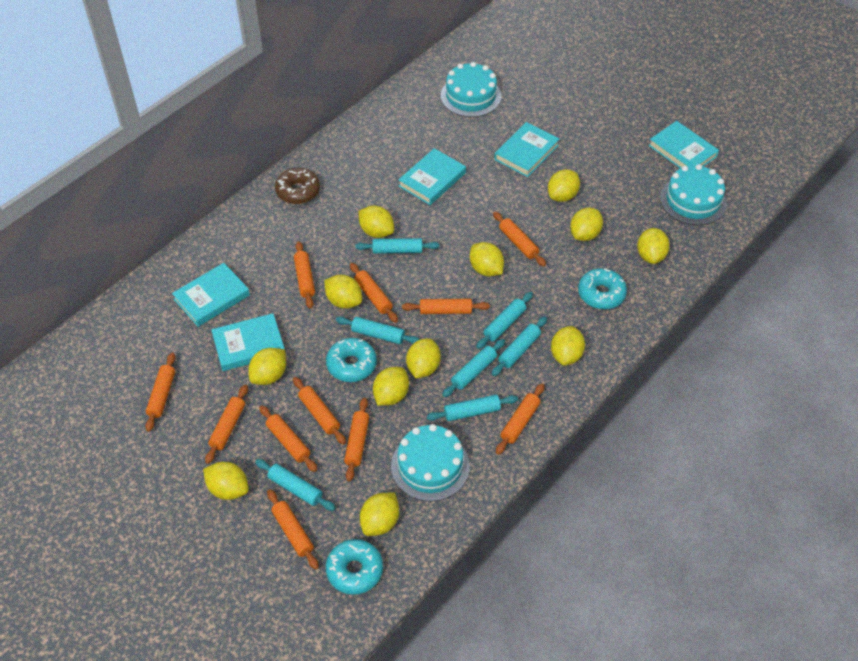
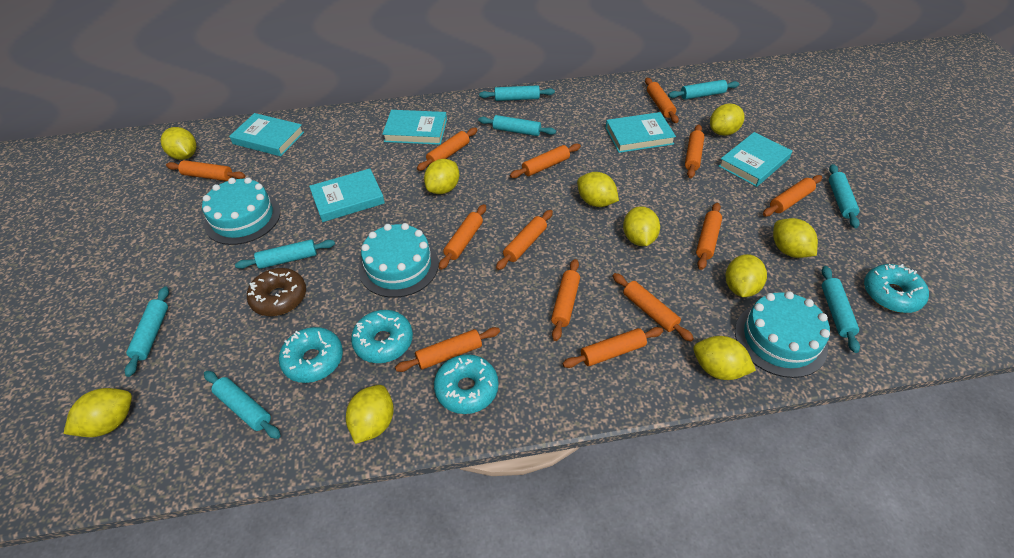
orange rolling pin: [145,352,175,432] [205,385,248,464] [259,405,317,472] [267,489,319,570] [293,377,346,444] [294,241,315,309] [344,398,369,482] [350,263,398,322] [402,299,490,314] [493,212,546,266] [496,383,545,455] = 11 -> [166,160,245,181] [395,327,500,372] [417,128,477,171] [439,204,486,270] [496,210,553,270] [510,143,581,178] [551,259,580,341] [563,327,663,368] [613,273,694,342] [645,78,679,123] [685,125,704,178] [696,203,722,270] [763,175,822,216] = 13
turquoise donut: [326,338,377,382] [326,539,383,595] [578,268,627,309] = 3 -> [279,327,343,383] [351,310,413,363] [434,354,499,414] [864,264,929,313] = 4
turquoise rolling pin: [255,459,336,511] [336,317,420,344] [355,238,440,254] [427,395,518,421] [442,339,505,397] [476,292,533,349] [492,316,547,376] = 7 -> [125,286,169,377] [204,371,281,439] [235,239,335,269] [478,115,556,136] [479,85,555,101] [668,80,739,100] [822,266,860,353] [829,164,860,228] = 8
yellow lemon: [203,462,249,500] [249,348,286,385] [324,275,362,309] [358,206,394,238] [360,492,399,536] [373,367,409,406] [406,338,441,378] [470,242,504,276] [548,169,580,202] [551,326,585,366] [570,208,603,241] [637,228,670,264] = 12 -> [63,388,132,437] [161,127,196,160] [346,385,394,444] [424,159,459,194] [577,172,619,207] [623,206,660,246] [694,336,756,380] [710,104,745,136] [726,254,767,297] [773,218,818,258] = 10

